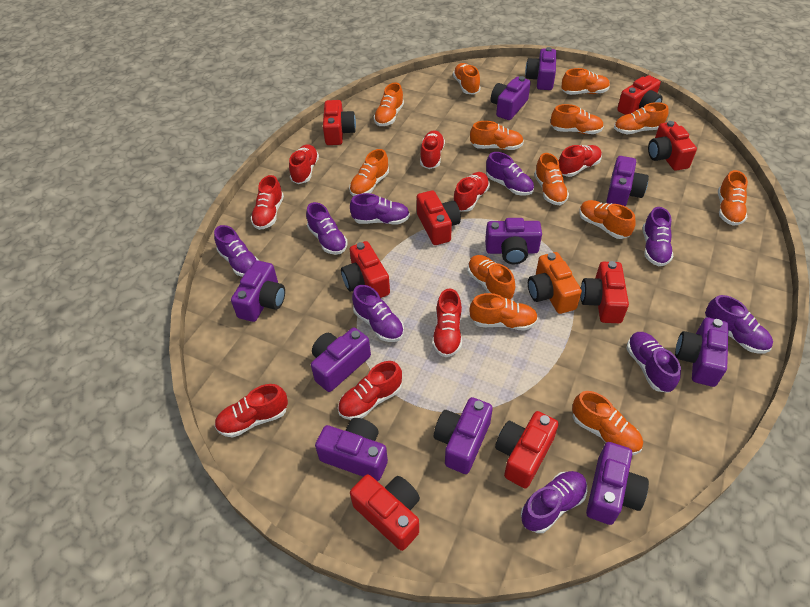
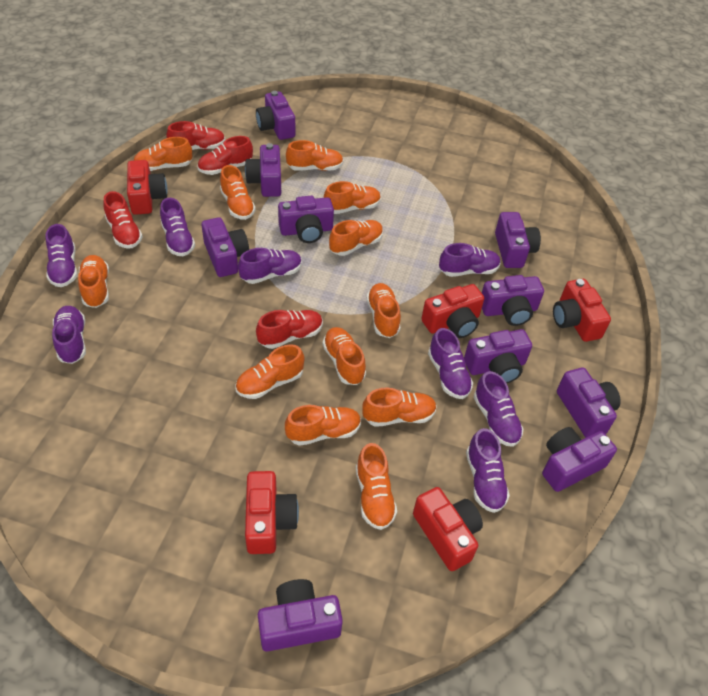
orange camera: [528,252,582,314] = 1 -> none = 0
orange shoe: [349,149,389,196] [374,82,404,126] [453,63,480,95] [468,255,515,300] [469,293,538,331] [470,121,524,150] [534,153,569,205] [551,104,604,134] [561,68,610,95] [572,391,643,455] [579,200,636,239] [614,102,669,134] [718,170,748,226] = 13 -> [78,255,109,308] [134,137,192,171] [220,165,256,220] [235,344,304,399] [285,405,361,446] [286,140,344,171] [322,327,366,385] [324,181,381,214] [329,220,383,256] [356,443,397,530] [362,388,437,427] [366,283,401,338] = 12
purple shoe: [214,225,259,277] [306,202,348,255] [350,193,410,225] [352,285,404,342] [486,152,534,196] [521,471,587,533] [626,332,681,393] [643,207,673,266] [705,295,773,353] = 9 -> [45,224,78,287] [52,306,86,364] [160,198,195,256] [238,248,302,284] [428,328,473,399] [439,243,501,277] [466,428,510,513] [474,371,523,447] = 8
red camera: [323,100,356,145] [341,241,390,298] [350,474,420,551] [417,190,461,245] [495,411,559,488] [581,261,629,323] [617,75,663,115] [648,121,697,171] = 8 -> [127,160,167,215] [245,471,299,554] [413,487,483,571] [421,284,484,338] [553,279,611,342] = 5
red shoe: [214,384,288,438] [251,175,284,230] [289,144,319,184] [338,361,402,420] [420,130,445,169] [432,288,462,357] [453,172,490,212] [559,145,602,177] = 8 -> [103,191,143,248] [166,121,225,150] [198,136,253,175] [256,310,323,349] = 4

